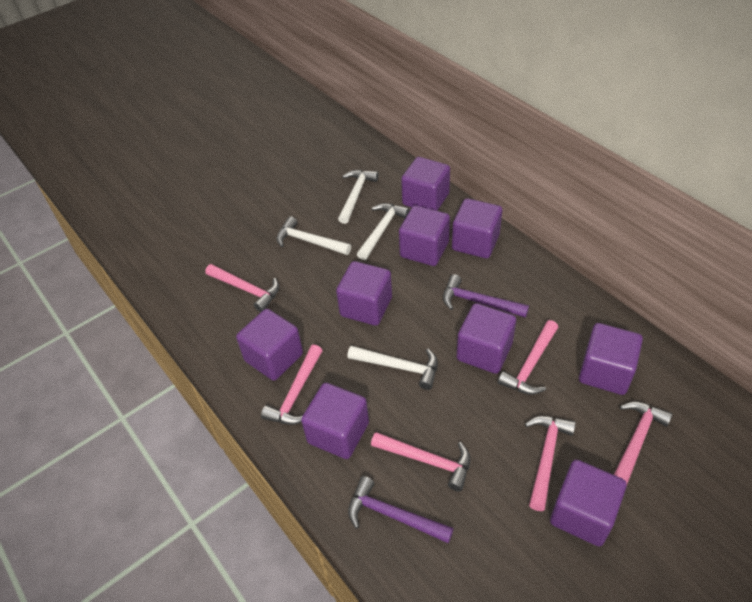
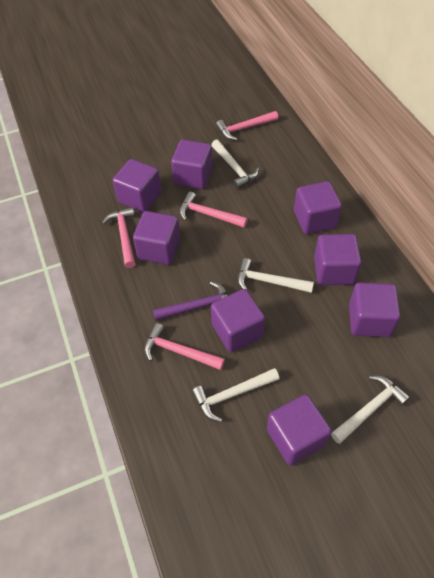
pink hammer: [205,264,279,312] [261,345,323,425] [371,432,470,491] [498,320,558,395] [525,416,576,511] [614,402,673,484] = 6 -> [102,207,136,268] [144,323,225,370] [179,192,248,228] [216,111,278,141] = 4
purple cube: [236,309,303,381] [301,383,369,459] [336,261,392,326] [399,206,450,266] [401,157,450,211] [452,198,502,258] [457,303,516,374] [550,460,627,546] [579,323,643,395] = 9 -> [113,159,162,212] [133,211,181,265] [171,140,213,189] [211,289,265,352] [267,394,332,466] [294,181,342,234] [314,234,362,285] [349,282,401,337] = 8
purple hammer: [348,476,454,544] [443,274,529,318] = 2 -> [153,282,228,321] = 1

